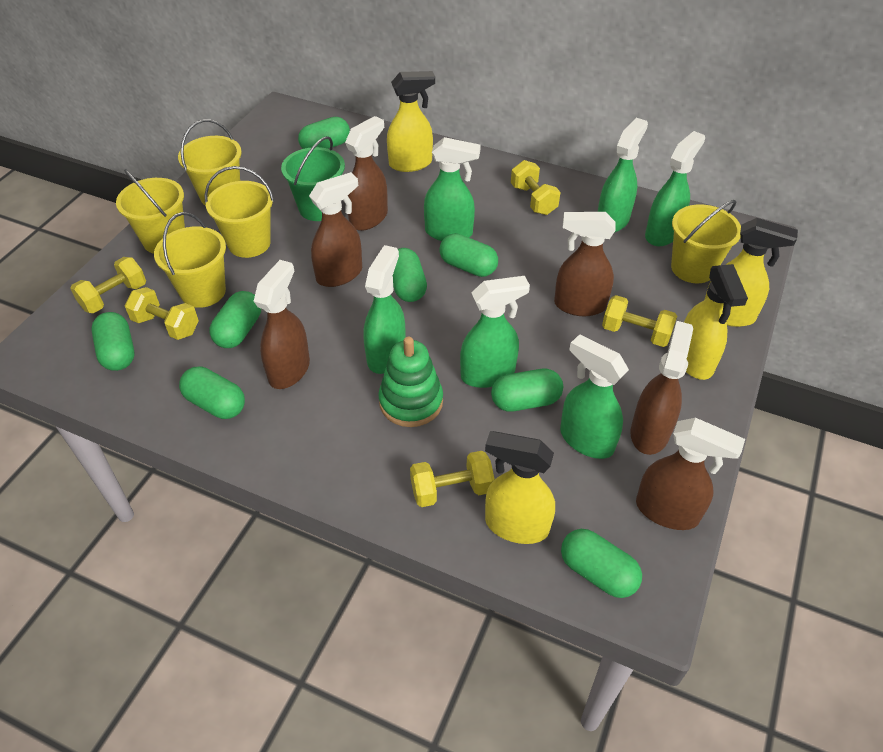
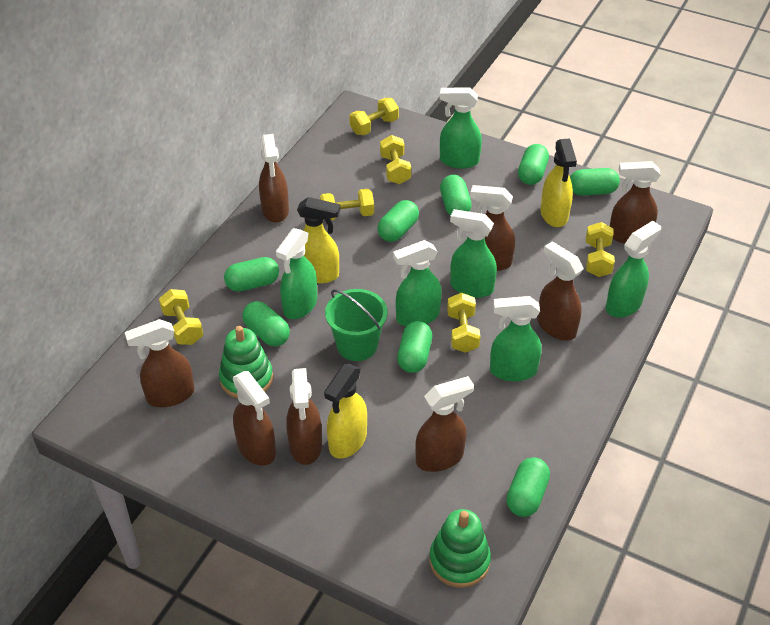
brown spray bottle: [254,260,310,389] [309,172,362,287] [345,116,388,231] [554,212,616,316] [631,321,693,455] [636,418,745,530] = 6 -> [125,319,195,407] [233,371,276,466] [259,134,289,223] [286,368,322,465] [415,376,474,472] [470,185,515,271] [537,241,583,341] [610,161,661,244] = 8
green stacking toy: [379,337,443,427] = 1 -> [219,326,273,398] [429,509,491,588] = 2
yellow bucket: [116,169,185,254] [154,212,226,308] [178,119,242,206] [205,166,274,258] [671,200,741,283] = 5 -> none = 0
yellow dumbbell: [70,257,146,313] [125,287,199,340] [410,451,495,507] [511,160,561,215] [602,295,677,347] = 5 -> [159,289,203,345] [320,189,374,220] [349,98,399,135] [380,135,411,184] [447,293,480,353] [586,222,615,277] = 6
yellow spray bottle: [387,71,435,172] [485,431,555,544] [684,264,748,380] [704,218,798,327] = 4 -> [297,197,340,283] [324,364,367,459] [541,138,577,227] = 3

